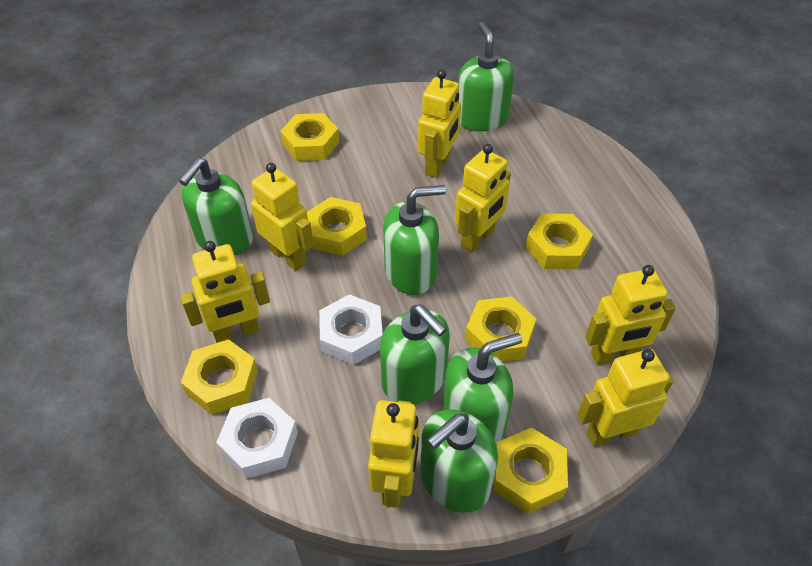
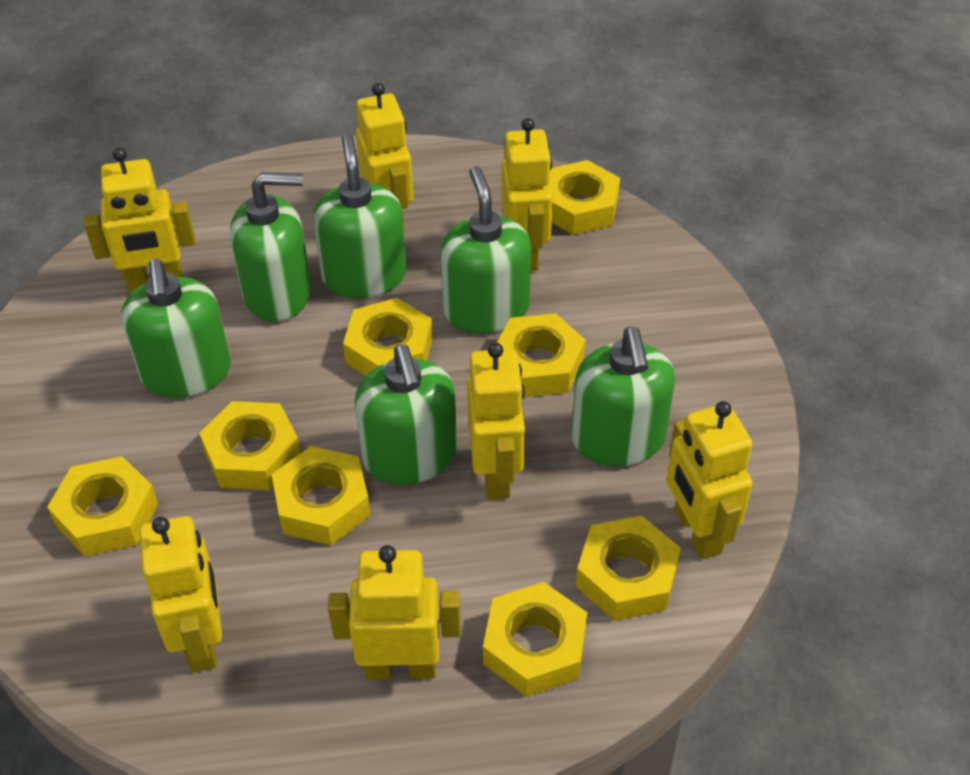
white nut: [216,398,298,479] [319,294,383,365] = 2 -> none = 0
yellow nut: [181,339,258,415] [281,113,339,161] [307,197,367,256] [465,297,536,362] [493,428,568,514] [525,214,593,269] = 6 -> [47,456,158,556] [199,401,301,490] [271,446,371,545] [343,298,433,376] [483,582,587,697] [497,313,586,398] [550,160,620,235] [576,516,681,621] = 8

